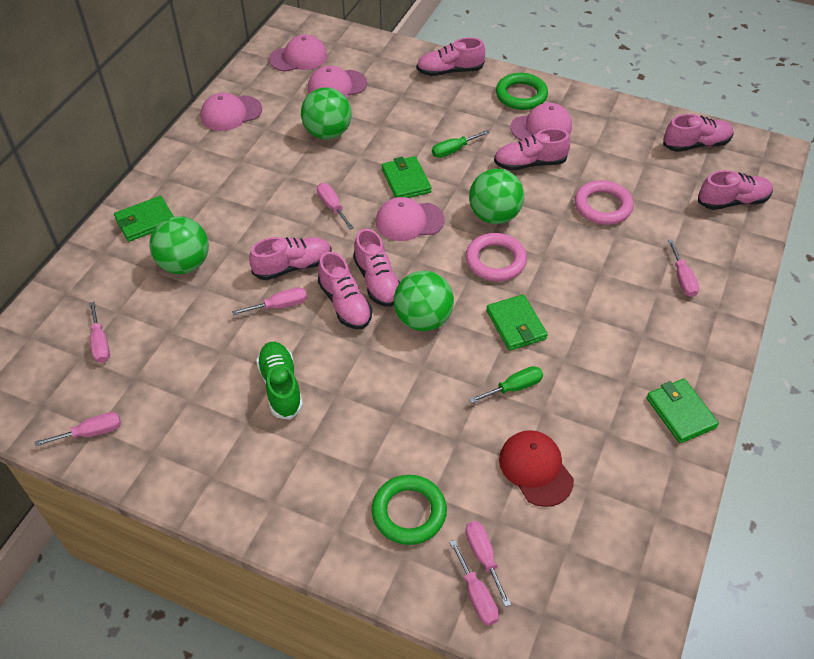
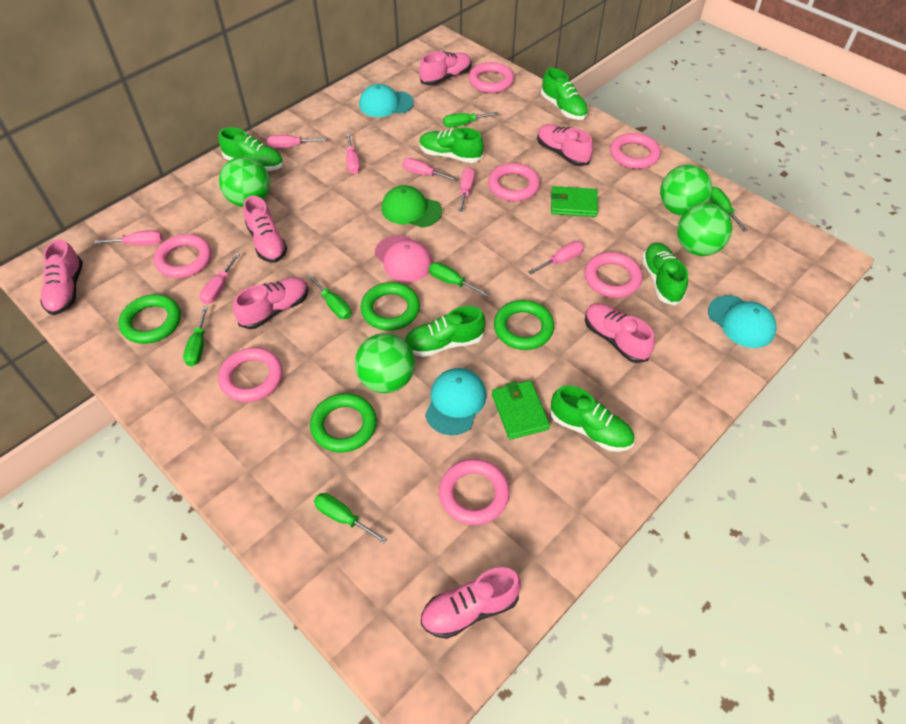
green cap: none = 0 -> [381,185,442,228] = 1
green ring: [372,475,447,545] [496,73,548,110] = 2 -> [119,294,181,344] [310,393,377,452] [361,282,420,331] [494,300,554,350] = 4
green screwdriver: [432,130,490,158] [469,366,543,403] = 2 -> [183,307,208,367] [307,274,351,319] [314,493,387,543] [429,262,489,296] [443,112,499,128] [710,187,748,232] = 6
green shoe: [256,342,303,420] = 1 -> [218,127,283,171] [405,306,485,357] [419,127,484,163] [541,68,588,120] [551,385,634,452] [642,243,688,305] = 6
green wallet: [114,196,174,242] [382,156,431,198] [486,294,548,351] [646,379,719,443] = 4 -> [492,380,550,440] [551,186,598,217] = 2
pink cap: [200,93,262,131] [269,35,327,72] [308,66,367,97] [376,197,444,241] [510,103,572,141] = 5 -> [375,235,432,282] = 1
pink ring: [466,233,527,281] [575,180,633,225] = 2 -> [154,234,211,278] [218,347,283,402] [439,459,510,525] [469,62,514,93] [488,163,540,201] [585,252,643,298] [610,133,660,169] = 7
red cap: [499,430,574,507] = 1 -> none = 0
turquoise cap: none = 0 -> [359,84,414,117] [425,368,487,435] [708,295,776,348] = 3

